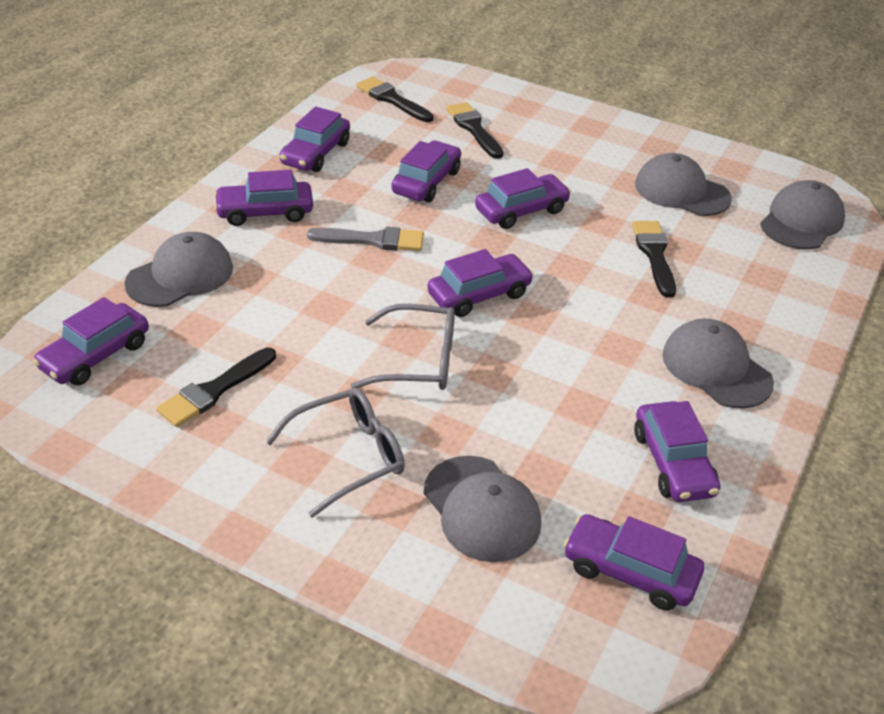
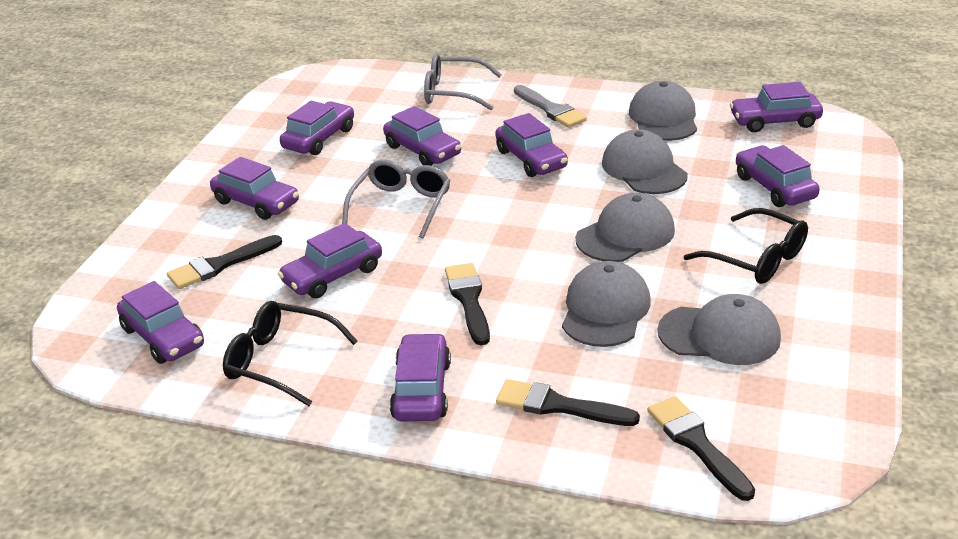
black glasses: none = 0 -> [223,301,357,406] [684,208,808,284] = 2
purple car: [33,297,149,385] [214,170,313,226] [280,106,350,172] [391,141,461,202] [428,249,534,317] [475,168,571,229] [563,514,704,610] [634,401,720,502] = 8 -> [117,281,204,364] [210,157,299,220] [278,223,382,298] [280,101,354,155] [383,106,461,166] [390,333,451,421] [495,113,568,177] [730,82,823,132] [736,145,820,207] = 9

